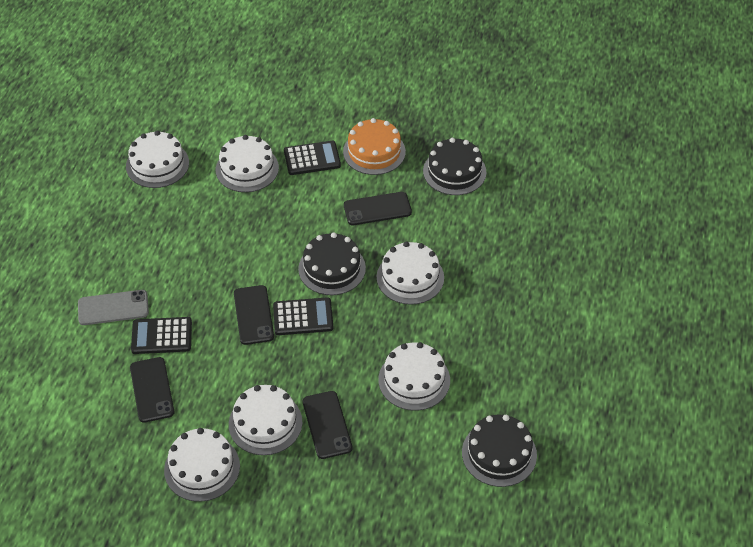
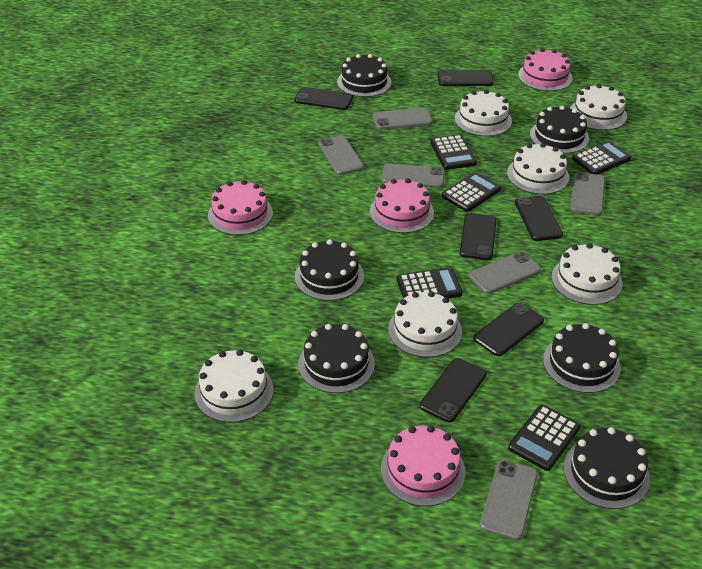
black cake: [298,232,366,295] [423,138,486,195] [462,415,537,487] = 3 -> [295,239,364,301] [298,324,375,393] [337,54,391,97] [530,106,589,154] [543,323,621,393] [563,427,650,509] = 6
black calculator: [131,317,192,354] [273,297,333,335] [284,141,341,175] = 3 -> [397,267,463,299] [430,135,477,170] [442,172,501,212] [508,404,581,471] [572,141,631,175] = 5
black phone: [130,357,174,423] [234,285,274,345] [303,391,353,459] [344,192,412,225] = 4 -> [294,87,353,110] [420,358,487,423] [438,70,493,86] [460,213,497,260] [473,303,544,356] [515,196,563,241] = 6
grey phone: [78,290,149,325] = 1 -> [318,135,364,175] [373,108,433,130] [381,163,445,188] [469,252,541,294] [480,460,538,540] [570,172,605,215] = 6
orange cake: [343,118,406,175] = 1 -> none = 0
pink cake: none = 0 -> [208,180,273,235] [370,178,434,233] [381,425,465,507] [518,48,573,91] = 4

